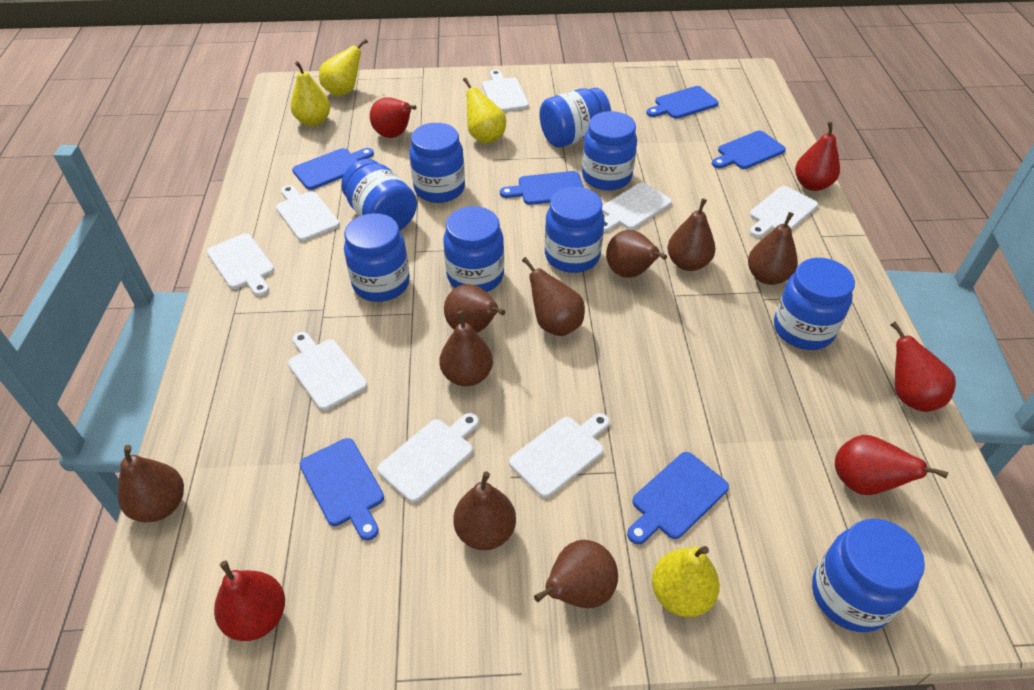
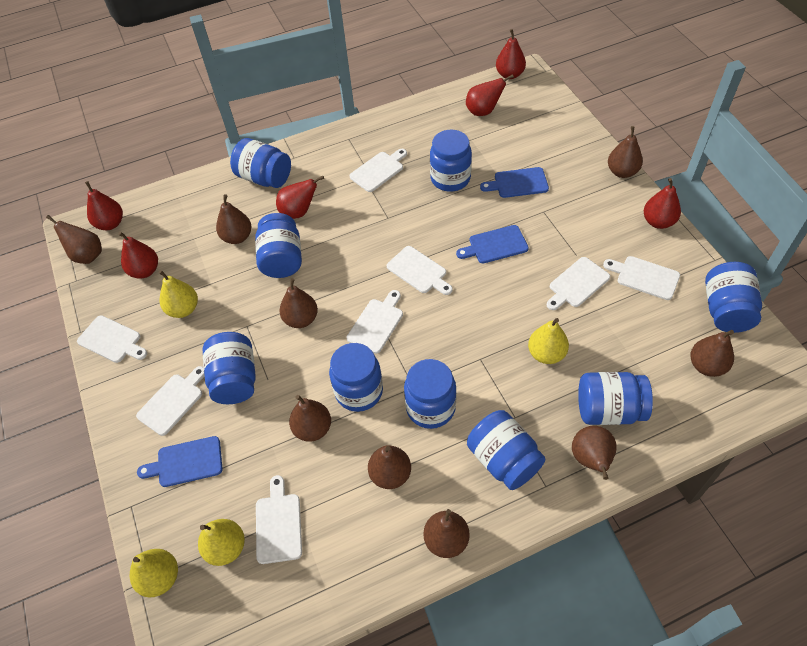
blue cutting board: [292,148,374,190] [300,438,384,540] [500,171,584,205] [627,452,729,544] [646,86,719,119] [712,131,786,169] = 6 -> [137,436,223,487] [456,225,529,263] [480,167,549,198] = 3
red pear: [214,560,285,641] [370,97,417,138] [795,121,840,191] [835,435,948,495] [891,322,956,412] = 5 -> [85,181,123,230] [118,232,158,279] [276,175,324,219] [466,74,514,116] [496,29,526,79] [644,178,681,229] = 6

